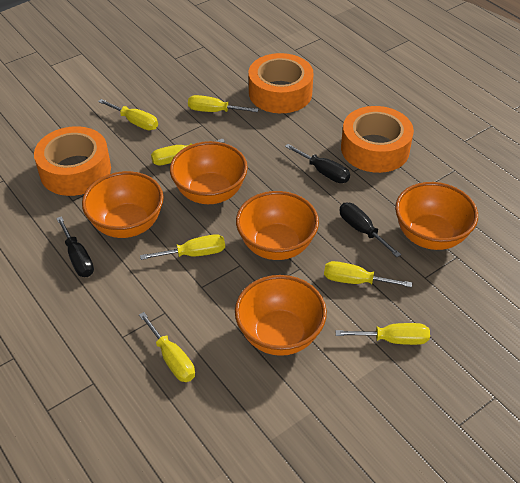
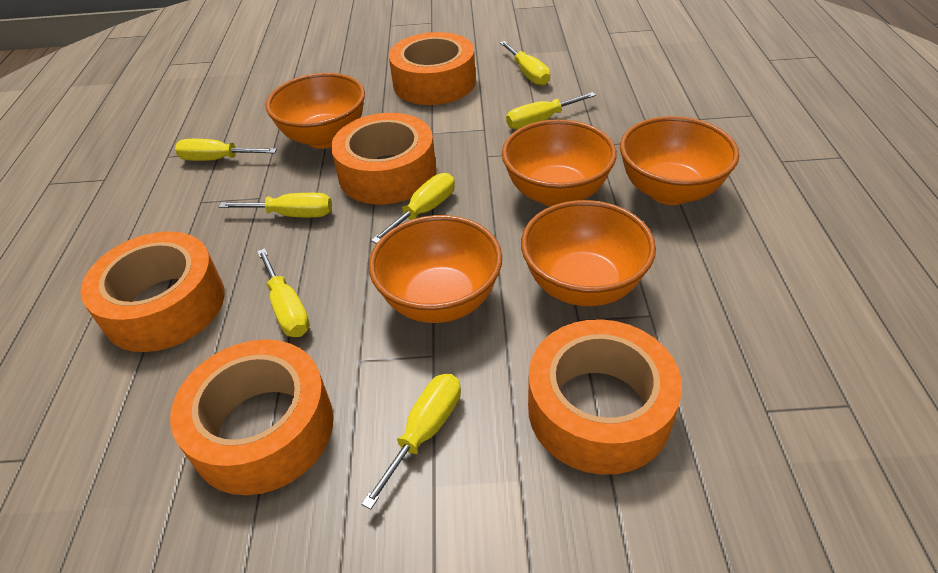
black screwdriver: [56,216,94,277] [285,144,350,183] [339,203,401,257] = 3 -> none = 0
orange tape: [34,126,111,196] [249,53,314,113] [341,106,414,173] = 3 -> [80,231,225,352] [170,340,334,495] [331,113,436,204] [389,32,476,105] [528,319,682,475] = 5

